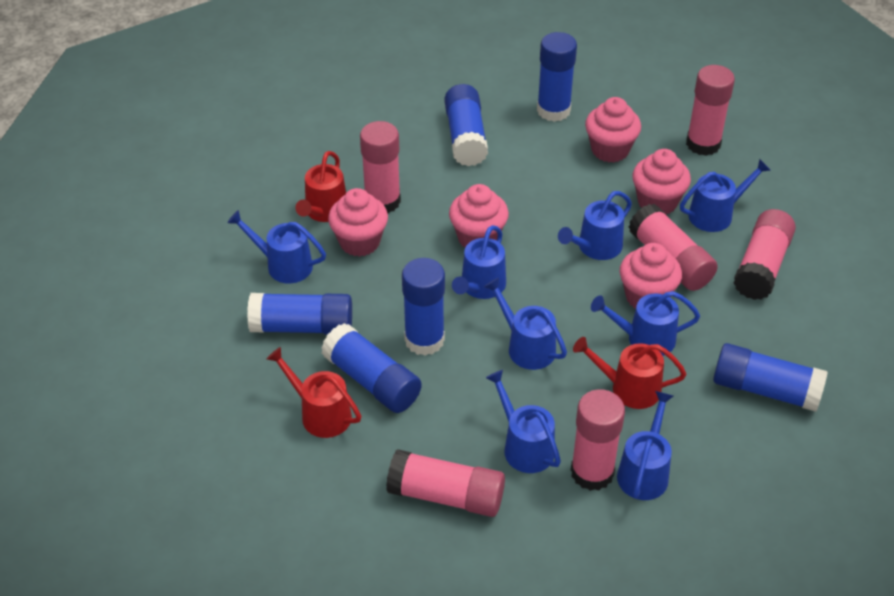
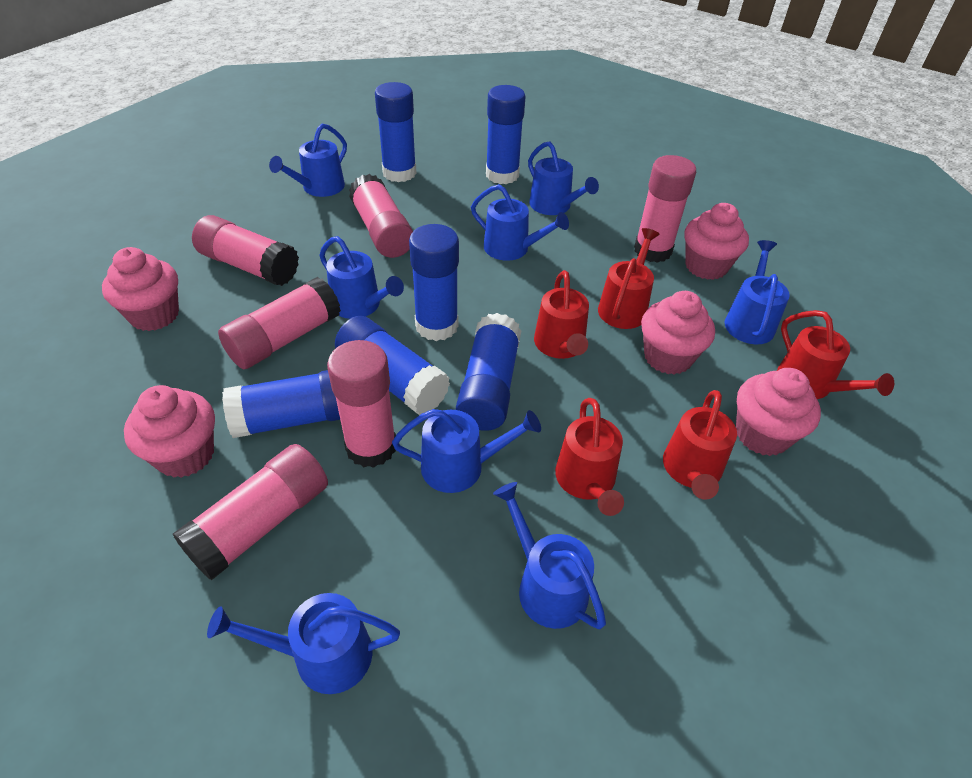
red watering can: [266,347,361,438] [295,151,346,222] [573,337,686,409] = 3 -> [534,270,589,359] [555,398,624,516] [598,228,660,329] [663,390,737,500] [777,310,894,399] = 5

